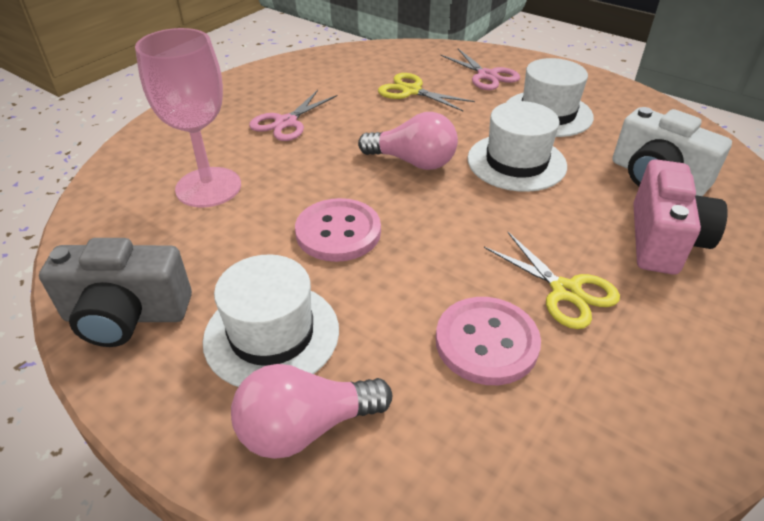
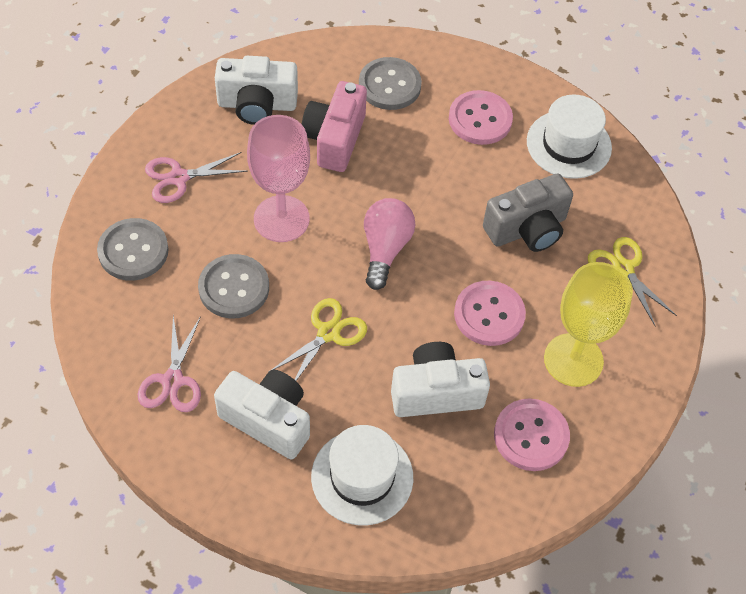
grey button: none = 0 -> [97,218,169,281] [198,254,269,318] [359,57,422,110] = 3
pink button: [295,198,381,262] [436,297,541,385] = 2 -> [449,90,513,145] [454,281,526,346] [494,398,570,471] = 3
pink light bulb: [231,364,392,459] [358,112,458,170] = 2 -> [364,198,415,290] = 1
white camera: [612,107,732,196] = 1 -> [214,370,310,459] [215,56,298,125] [391,342,490,417] = 3
white hat: [203,254,339,387] [467,101,567,192] [507,58,594,137] = 3 -> [311,425,413,525] [527,95,612,179] = 2
yellow goblet: none = 0 -> [544,262,633,387] = 1

